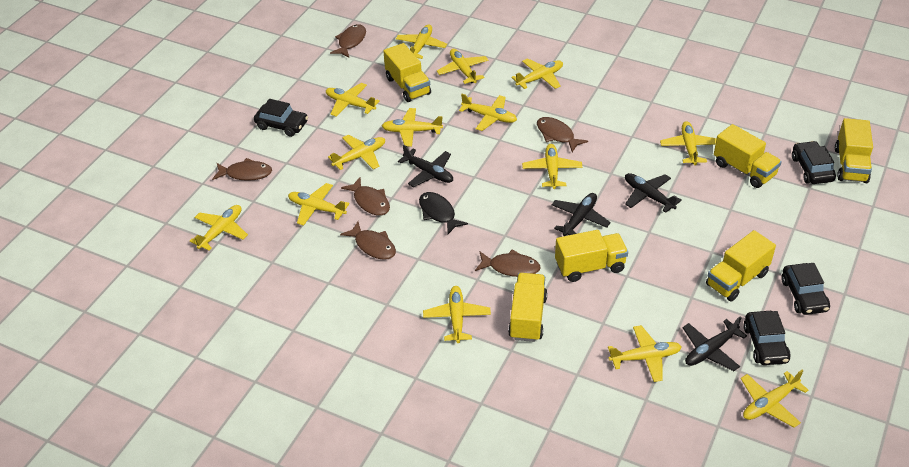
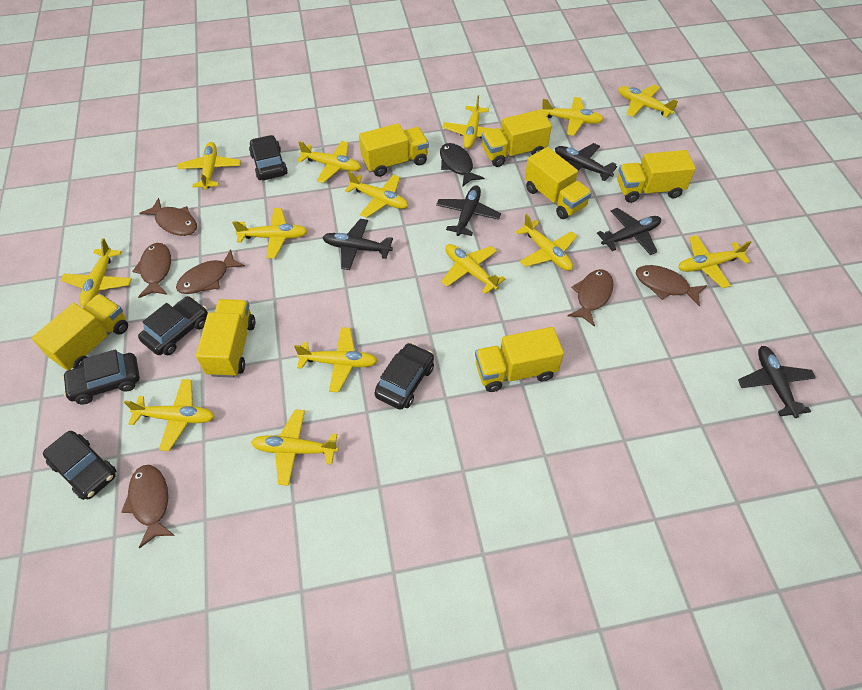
black car: [254,99,308,137] [743,311,791,365] [781,263,830,315] [792,141,836,184] = 4 -> [43,431,116,500] [62,349,140,404] [138,296,208,355] [249,135,288,180] [374,343,434,410] = 5
black plane: [398,144,453,187] [552,193,611,236] [625,173,682,213] [683,316,747,371] = 4 -> [322,219,393,270] [436,185,501,236] [555,143,617,181] [597,208,661,255] [738,346,816,418] = 5
yellow truck: [383,43,431,102] [508,273,548,342] [555,230,628,282] [706,230,776,301] [714,124,782,188] [835,118,873,183] = 6 -> [32,294,128,371] [196,299,255,378] [359,123,429,177] [475,327,564,392] [482,110,552,167] [525,147,592,219] [617,150,696,203] = 7

